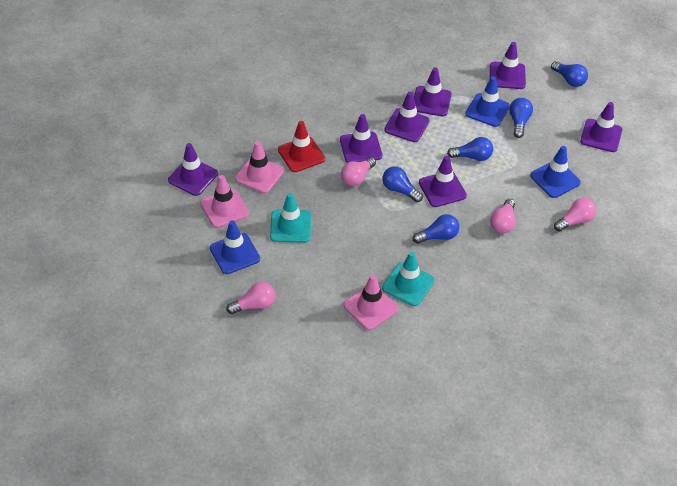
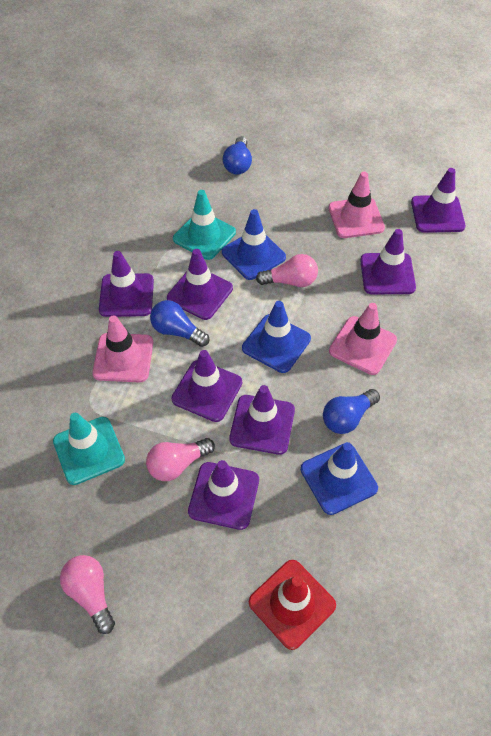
blue light bulb: [383,166,423,203] [413,214,459,244] [447,137,493,161] [509,98,533,138] [551,61,588,87] = 5 -> [150,300,209,347] [223,136,252,175] [323,389,380,434] = 3
pink light bulb: [227,282,275,314] [341,157,376,186] [490,199,516,233] [554,198,597,232] = 4 -> [60,555,115,634] [146,438,215,481] [256,254,318,287] = 3

